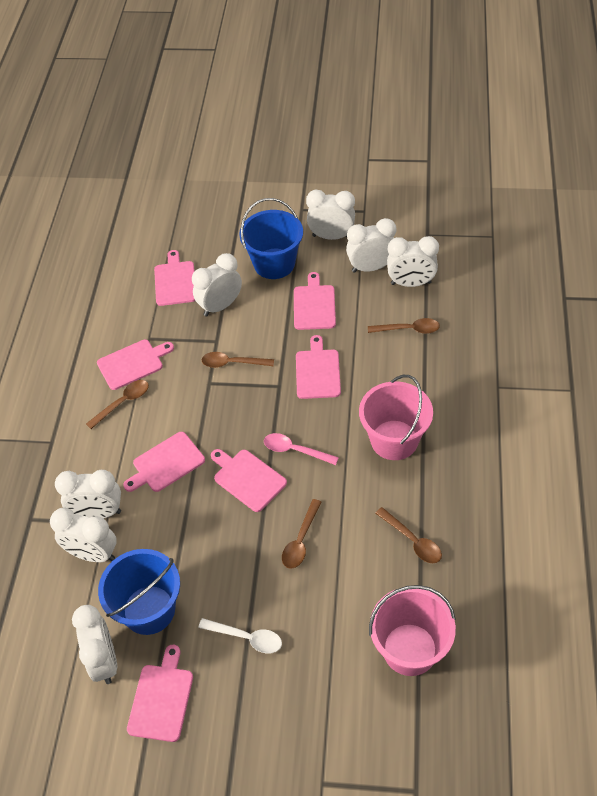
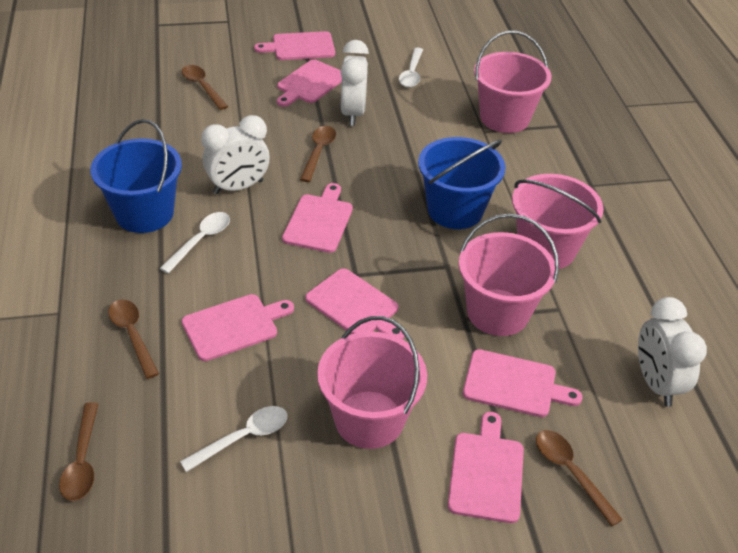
pink bucket: [359,375,433,460] [369,585,456,676] = 2 -> [317,316,427,449] [459,214,559,336] [474,31,551,133] [512,174,604,269] = 4
pink spoon: [264,433,339,465] = 1 -> none = 0
white clock: [50,508,117,562] [55,470,121,518] [72,605,117,684] [192,253,242,316] [306,189,355,240] [346,218,397,273] [387,236,439,287] = 7 -> [201,115,270,194] [341,40,369,126] [638,297,707,407] = 3
white spoon: [198,618,282,654] = 1 -> [160,212,230,274] [180,406,287,472] [399,47,423,88] = 3

